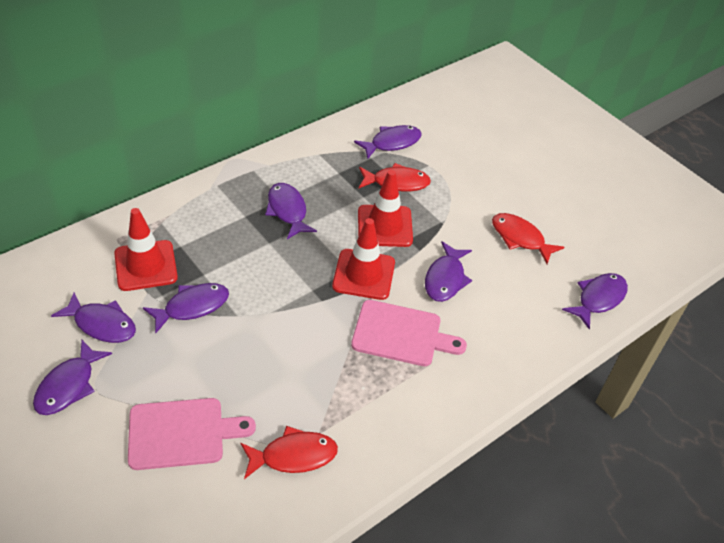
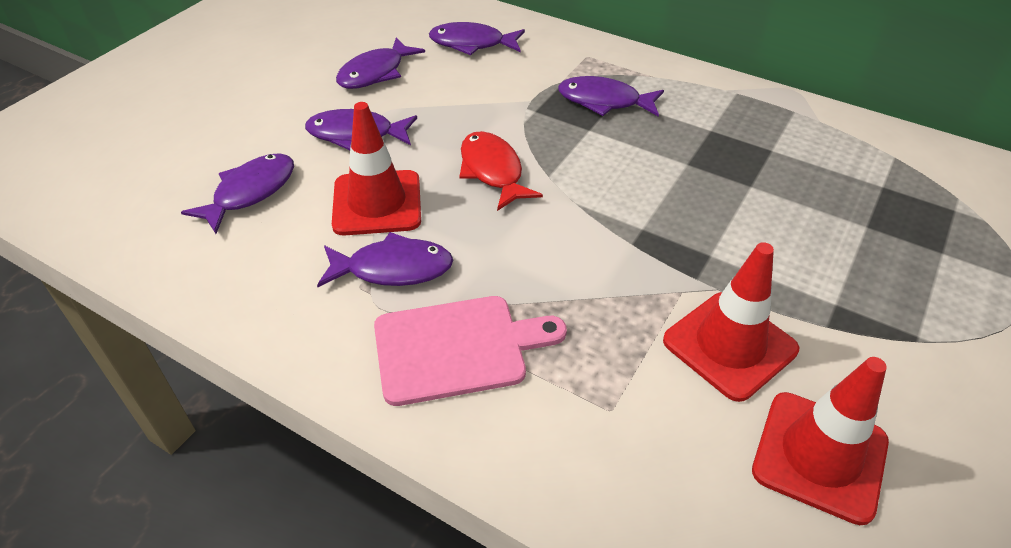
pink cutting board: [128,398,256,470] [351,300,467,366] = 2 -> [374,296,567,406] = 1
purple fish: [33,340,112,415] [51,293,136,343] [143,283,229,333] [265,183,317,239] [354,125,422,159] [425,241,472,302] [562,273,628,330] = 7 -> [181,153,294,234] [305,109,417,150] [317,232,453,287] [336,37,425,89] [429,22,525,55] [558,76,664,117] = 6
red fish: [241,426,338,479] [359,163,431,191] [492,213,565,264] = 3 -> [459,131,543,211] = 1

